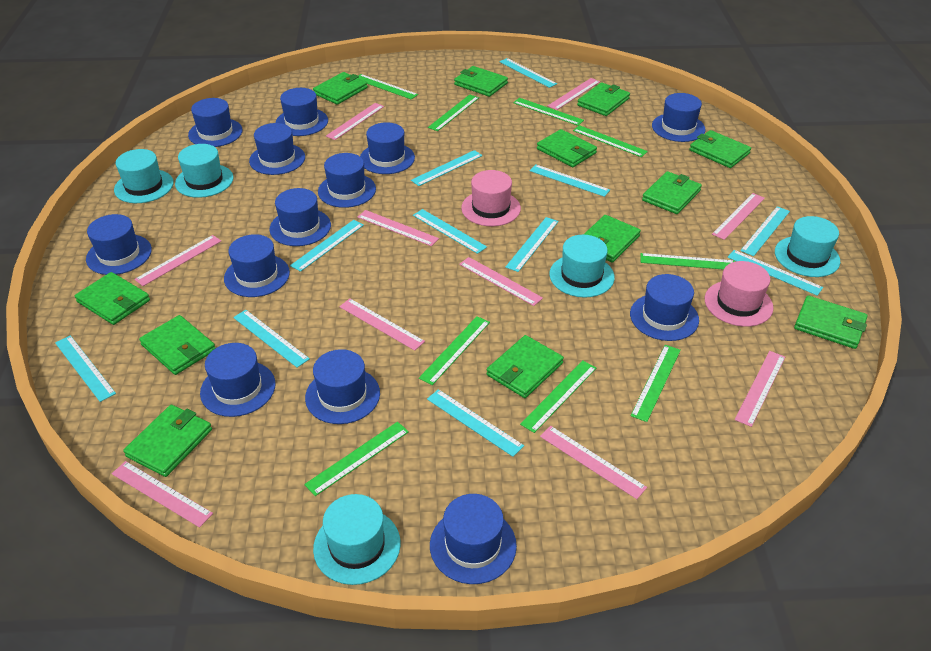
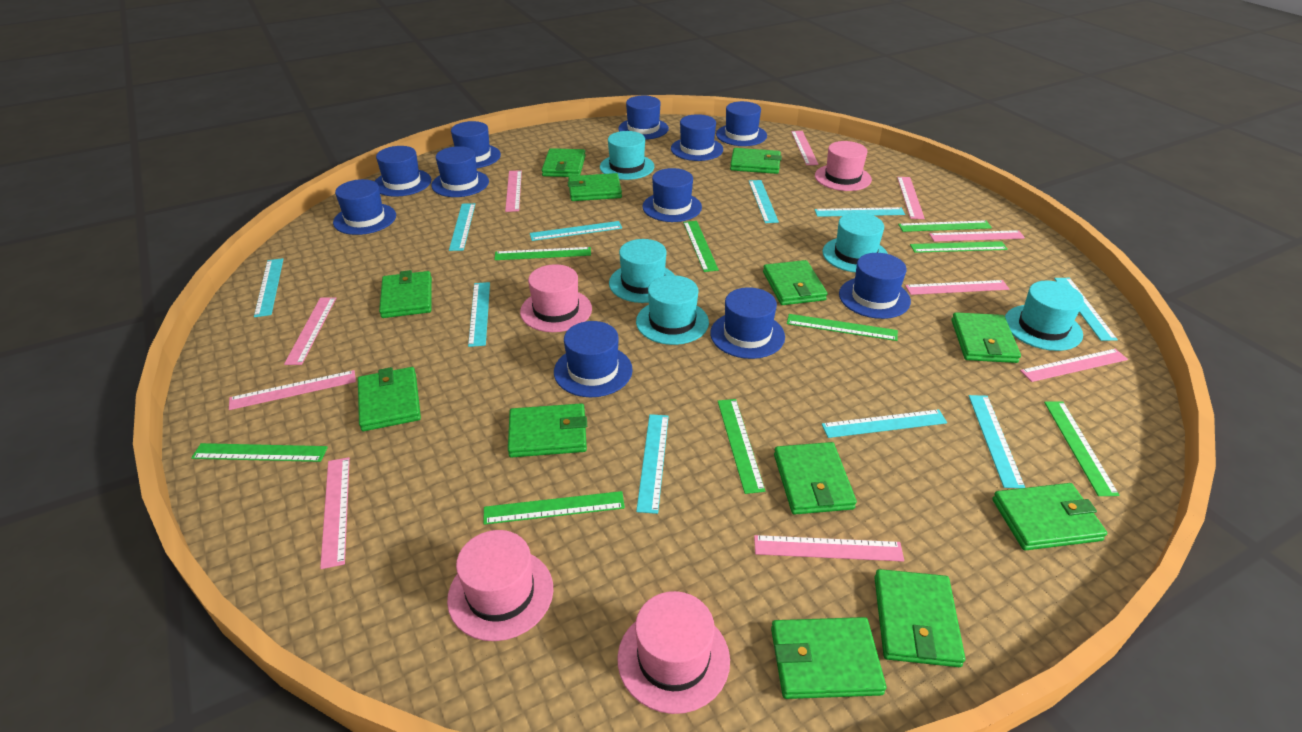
blue hat: [86,214,152,275] [188,98,243,147] [200,343,275,417] [224,234,290,297] [249,123,305,175] [269,188,331,246] [276,88,328,136] [305,349,380,424] [318,153,376,208] [360,122,415,174] [430,494,517,584] [630,274,699,341] [652,93,705,142] = 13 -> [333,179,396,235] [374,146,431,197] [431,146,489,197] [451,121,501,168] [554,321,633,397] [618,96,669,140] [643,168,702,222] [671,114,723,161] [710,287,785,359] [716,101,767,146] [839,253,911,319] = 11
pink hat: [461,170,521,226] [705,261,773,327] = 2 -> [447,530,553,641] [520,264,592,332] [617,591,730,714] [815,141,872,191] = 4
turquoise ruler: [55,335,116,402] [233,310,310,368] [290,220,364,272] [411,150,483,186] [413,209,487,254] [427,389,524,457] [499,58,557,88] [505,217,558,272] [530,164,610,197] [728,250,823,296] [740,206,790,256] = 11 -> [254,258,283,317] [449,203,475,251] [468,282,490,347] [530,221,622,241] [636,414,669,514] [749,180,779,223] [814,207,905,217] [822,409,947,438] [969,395,1025,488] [1054,278,1118,341] = 10

